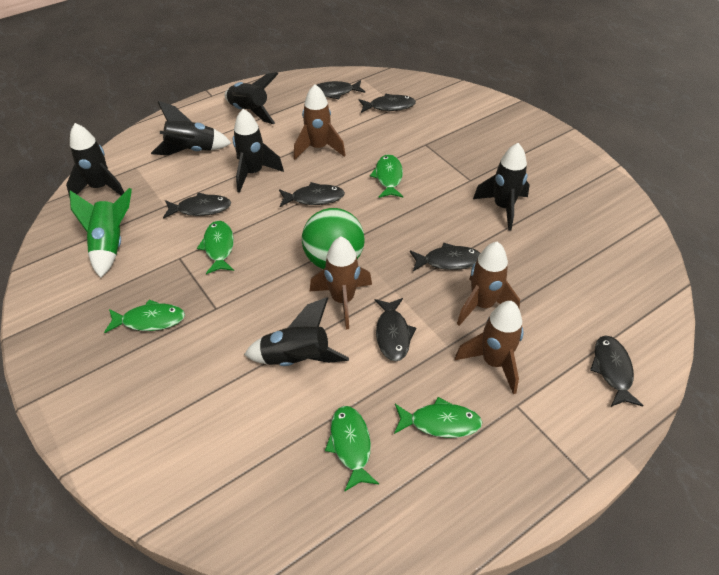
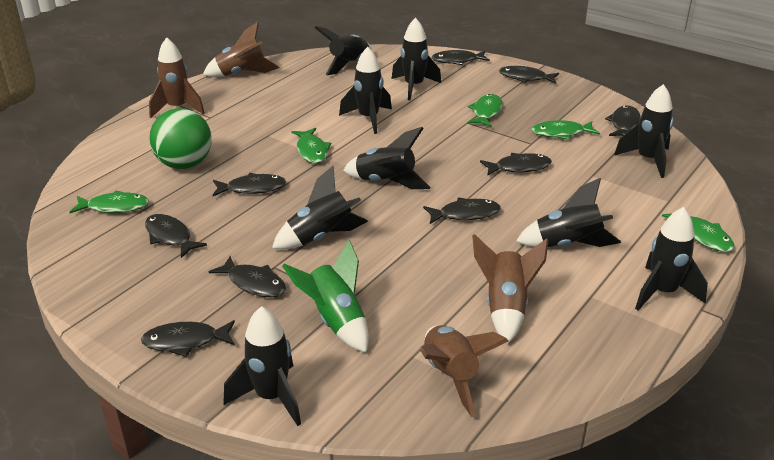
black fish: [163,192,231,219] [279,182,345,207] [309,80,365,99] [358,94,416,113] [374,298,416,361] [410,243,481,271] [590,335,644,407] = 7 -> [141,320,235,357] [145,214,207,258] [209,256,286,297] [213,173,286,196] [423,198,501,224] [431,50,490,65] [480,153,552,176] [499,66,559,84] [605,105,641,136] = 9
black rocket: [66,123,124,197] [151,101,231,155] [225,72,278,124] [233,109,284,192] [244,297,349,366] [473,143,530,230] = 6 -> [224,306,301,426] [272,166,368,249] [315,26,372,75] [339,47,392,134] [343,127,431,189] [392,18,441,100] [516,178,621,247] [614,84,674,178] [635,207,708,311] = 9

